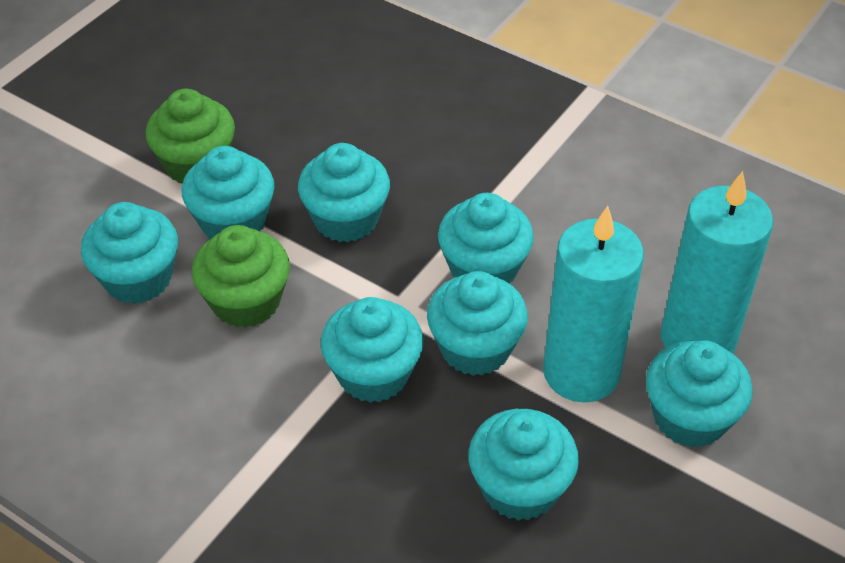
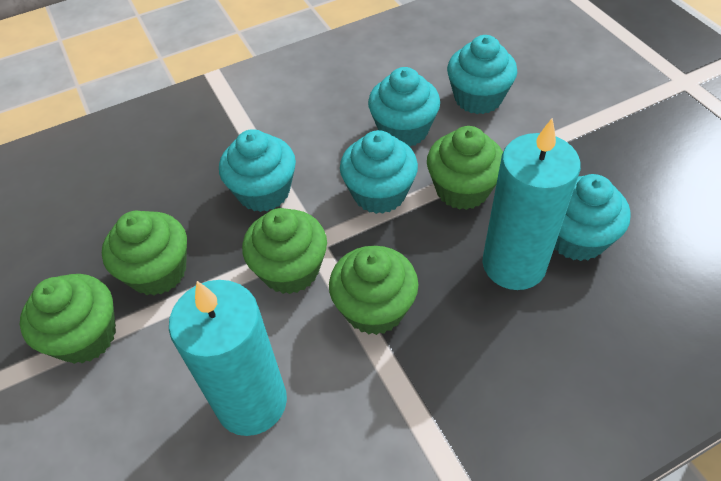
green cupcake: [145,89,235,183] [192,225,290,328] = 2 -> [20,274,116,364] [102,211,187,296] [242,208,327,294] [329,246,419,335] [427,126,503,210] = 5
turquoise cupcake: [81,202,178,304] [182,146,274,239] [298,143,390,242] [321,297,423,403] [427,271,528,376] [438,193,534,284] [468,409,579,521] [646,340,753,448] = 8 -> [219,129,296,212] [340,130,418,214] [368,67,440,147] [447,35,517,114] [554,174,631,261] = 5

